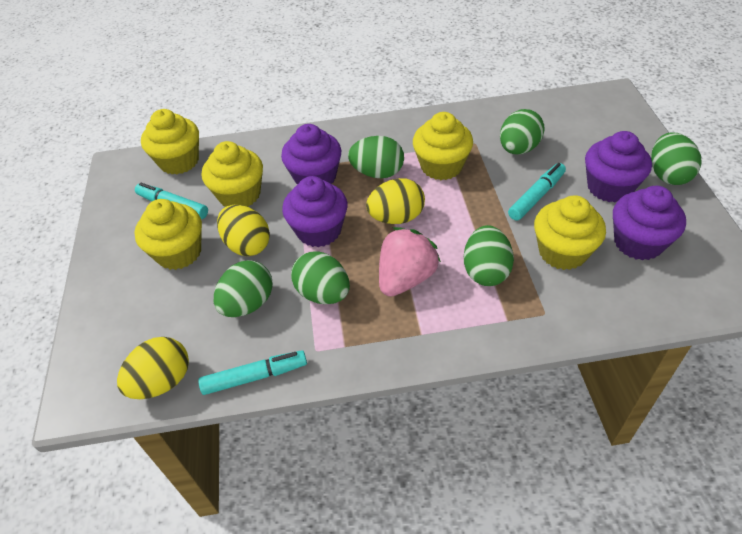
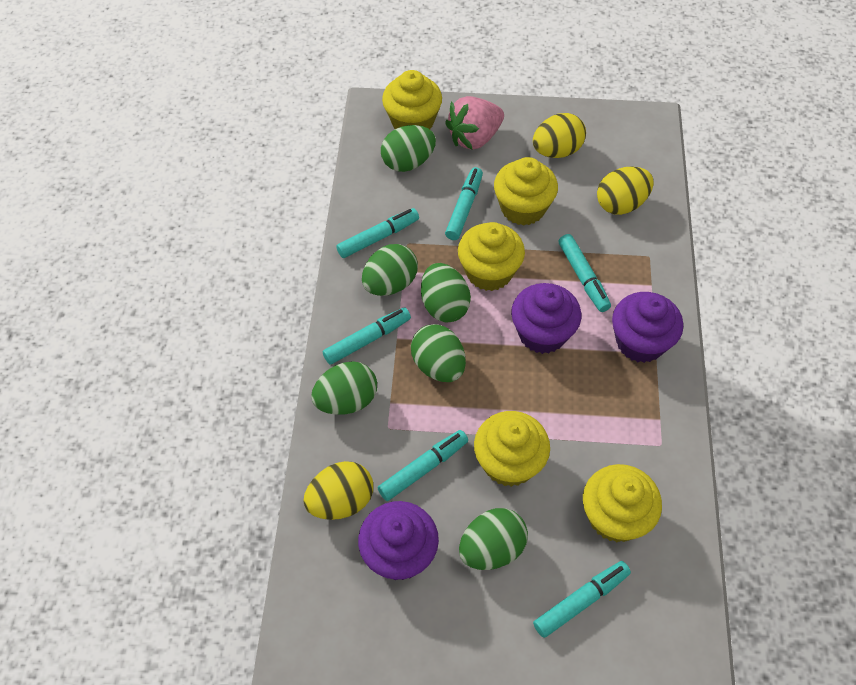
purple cupcake: [281,124,341,185] [282,176,348,247] [585,131,652,202] [613,186,686,261] = 4 -> [358,501,439,580] [511,283,581,354] [612,292,683,363] = 3
turquoise marker: [135,183,208,219] [198,350,307,395] [508,163,566,221] = 3 -> [323,307,411,365] [336,208,419,258] [378,430,468,501] [445,167,483,240] [533,561,631,638] [559,234,611,312] = 6

